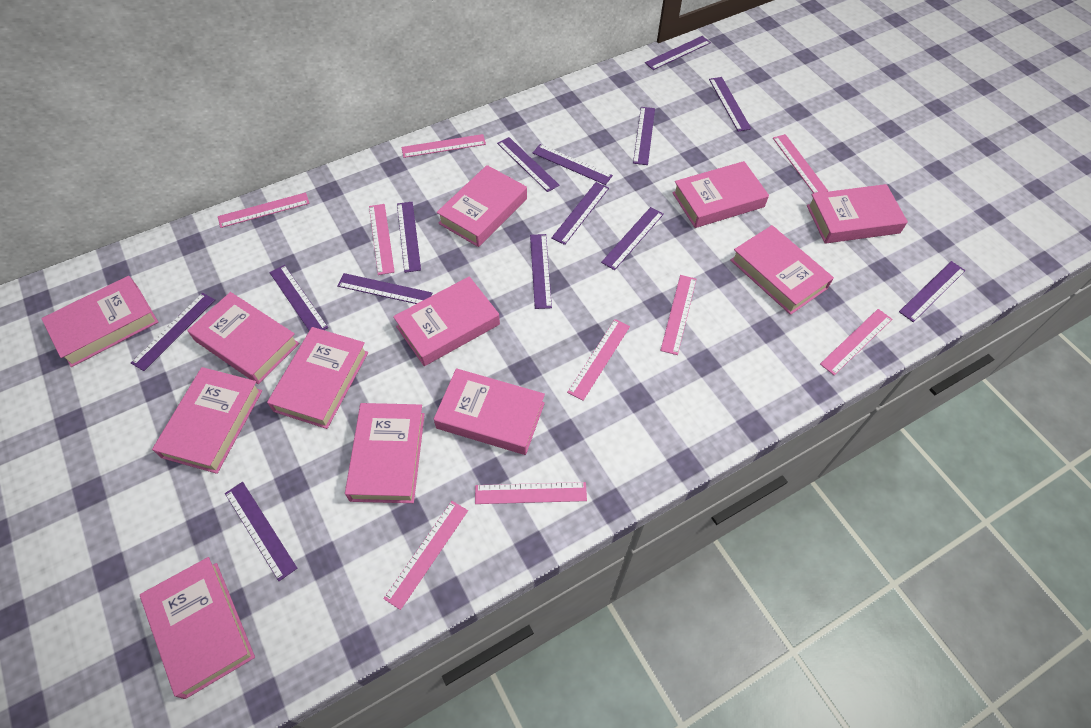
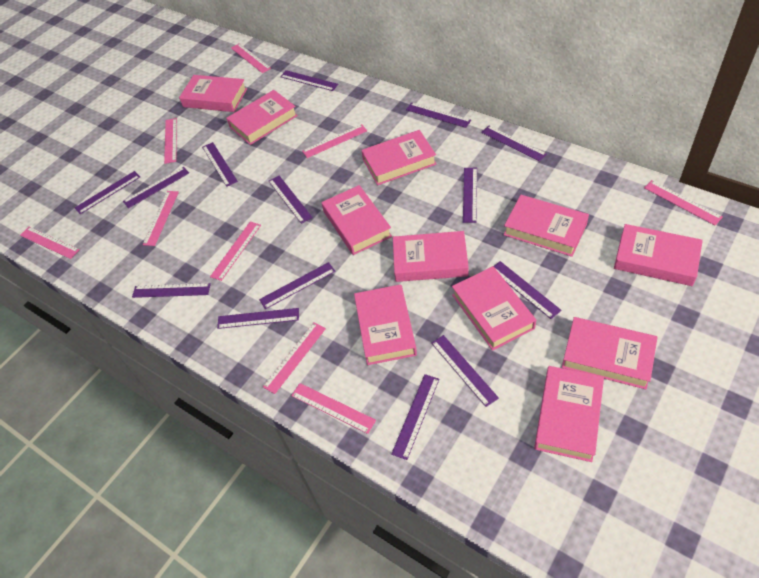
pink book: [41,276,158,367] [140,557,255,699] [152,367,262,474] [187,292,300,384] [267,327,368,429] [345,403,425,503] [393,276,500,366] [434,368,545,455] [437,165,527,247] [672,161,769,228] [730,225,834,315] [807,184,908,243] = 12 -> [179,75,247,112] [226,90,298,145] [322,185,392,255] [354,284,417,365] [361,130,436,185] [393,231,469,282] [452,266,536,351] [504,195,589,257] [534,366,604,462] [562,317,658,389] [614,224,703,286] = 11

